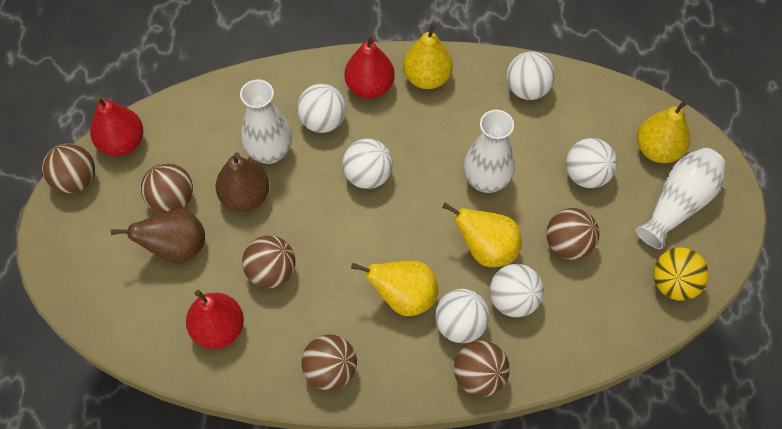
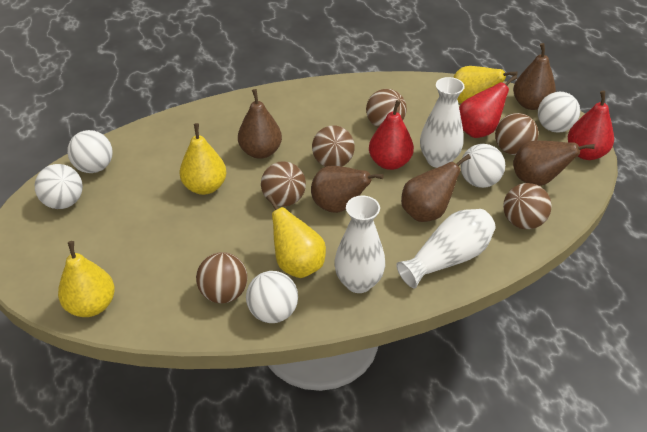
brown pear: [111,209,205,264] [215,152,270,212] = 2 -> [238,89,282,159] [311,166,384,213] [401,154,471,222] [513,43,556,110] [513,140,595,186] = 5
white ball: [297,84,346,133] [342,139,393,189] [435,289,490,343] [490,264,544,317] [506,52,555,100] [566,138,617,188] = 6 -> [35,164,83,209] [67,130,113,173] [246,271,298,323] [460,144,505,188] [538,92,580,133] = 5
yellow ball: [653,247,709,301] = 1 -> none = 0

